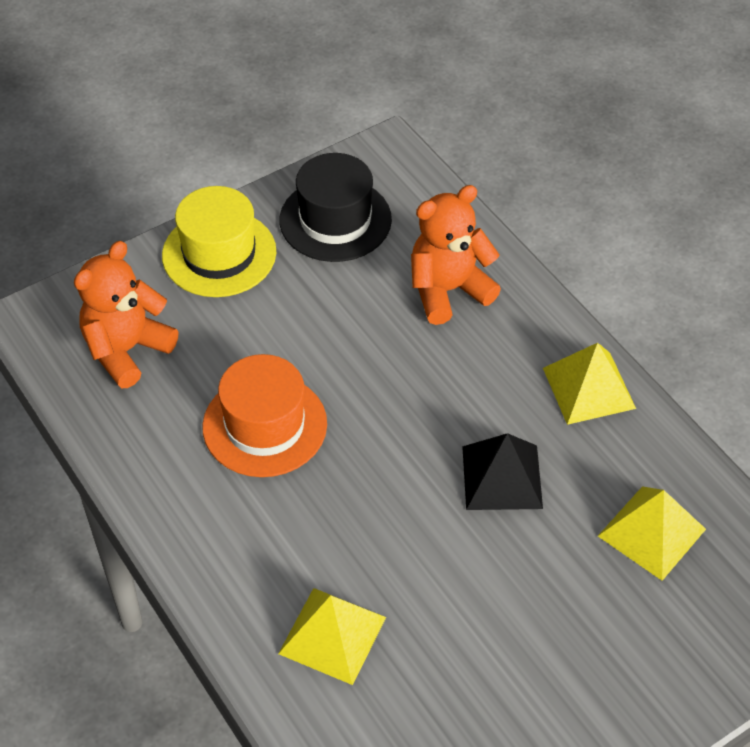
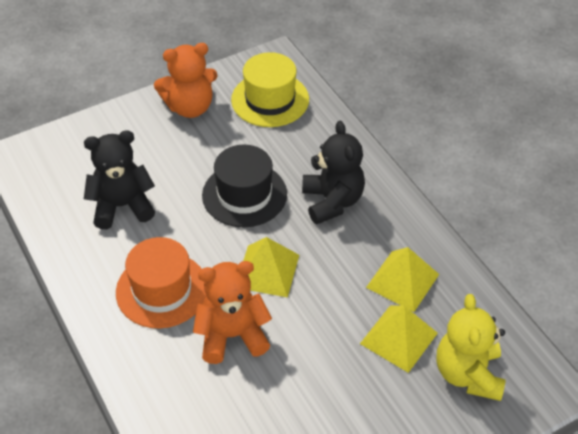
black pyramid: [462,433,543,510] = 1 -> none = 0
black teddy bear: none = 0 -> [84,130,155,229] [302,121,365,225] = 2
yellow teddy bear: none = 0 -> [437,294,506,401] = 1

